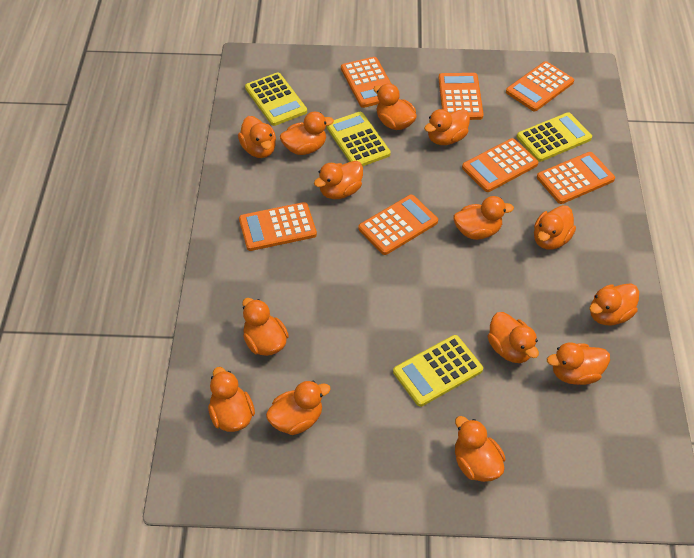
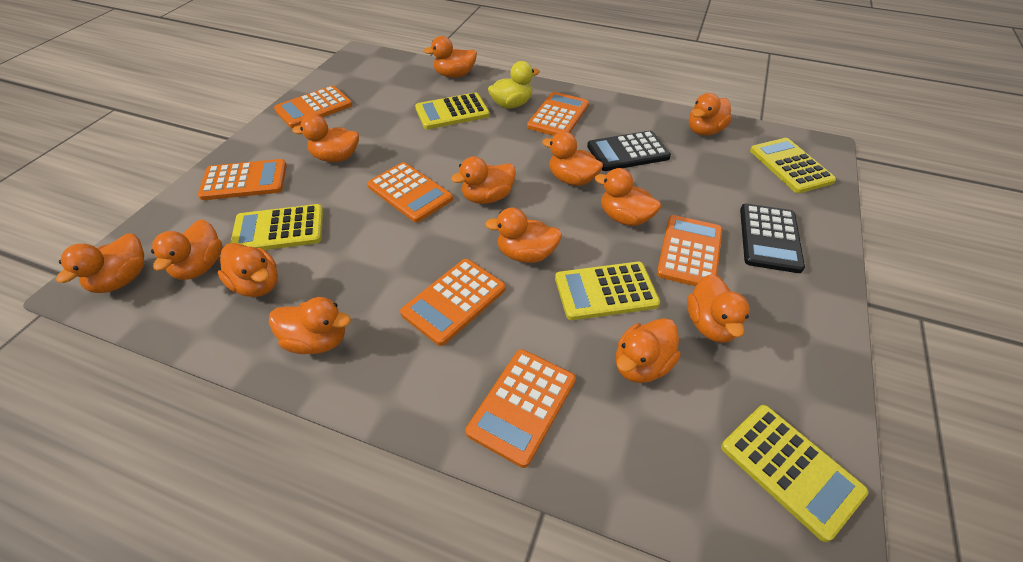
black calculator: none = 0 -> [587,131,671,171] [740,204,805,273] = 2
orange duck: [208,367,255,432] [238,116,276,158] [242,298,289,356] [266,381,331,435] [280,112,334,155] [314,161,363,199] [373,83,417,130] [424,109,470,145] [453,196,514,240] [455,416,505,482] [488,312,539,363] [534,205,576,250] [547,342,610,385] [589,283,639,325] = 14 -> [56,233,144,293] [151,220,222,280] [218,243,278,297] [269,297,351,354] [292,114,359,162] [424,36,477,78] [451,156,516,204] [485,208,562,263] [542,132,603,186] [595,168,661,226] [616,318,681,383] [687,274,750,343] [689,93,732,136] = 13
yellow calculator: [245,73,307,126] [326,112,391,166] [393,335,483,407] [517,112,592,162] = 4 -> [230,204,323,250] [415,92,490,129] [555,262,660,320] [721,405,868,542] [750,138,836,193] = 5
yellow duck: none = 0 -> [488,61,540,109] = 1

